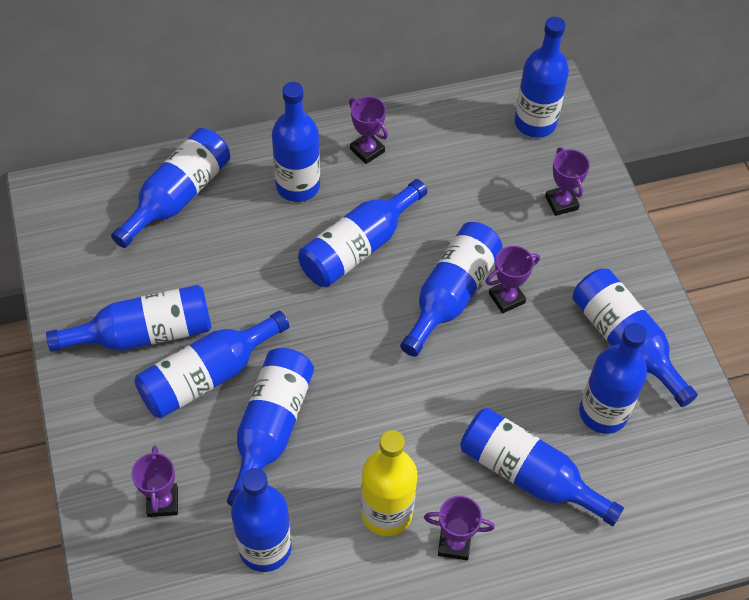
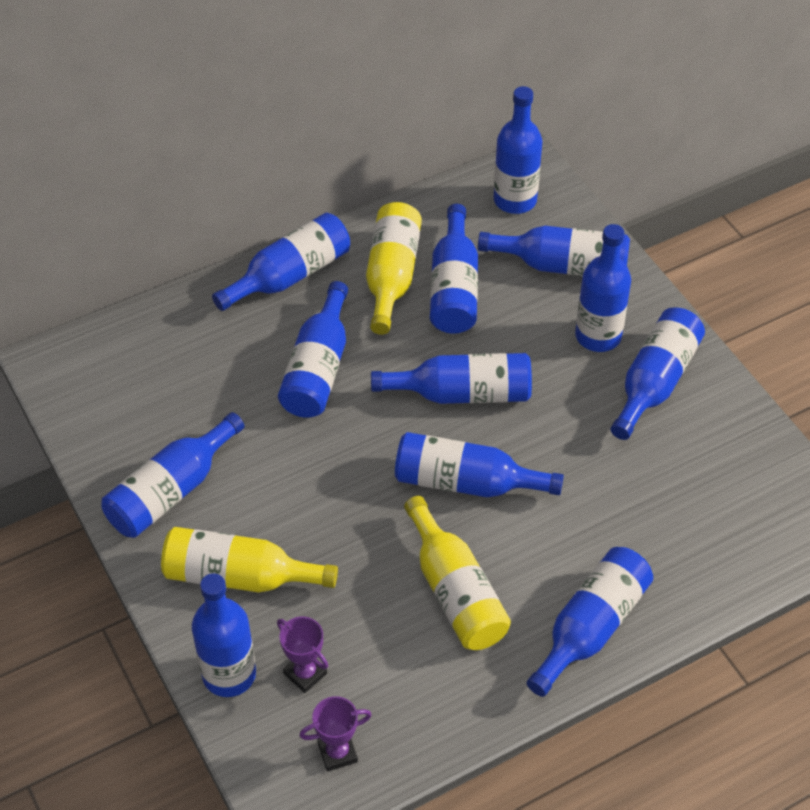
purple trophy: [131,445,178,517] [349,96,388,164] [424,496,495,560] [485,246,540,313] [545,147,590,216] = 5 -> [277,617,328,693] [299,696,372,772] = 2
yellow bottle: [361,430,417,536] = 1 -> [161,527,338,592] [366,202,422,335] [404,496,511,650] = 3

